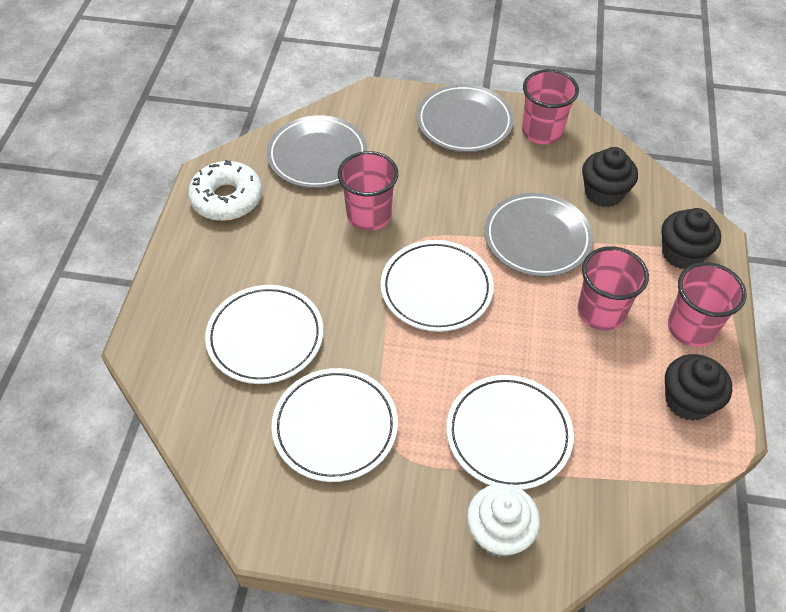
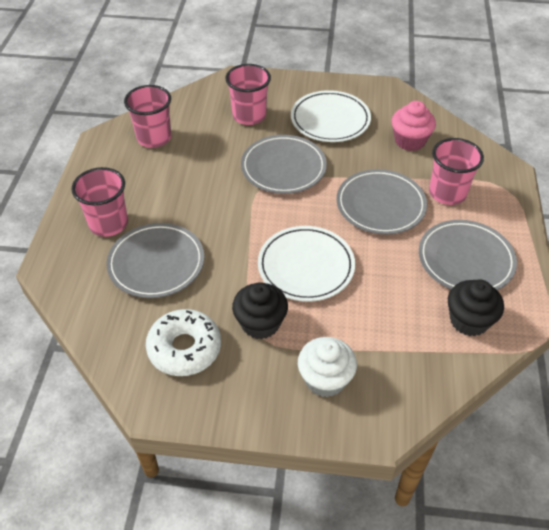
black cupcake: [582,147,638,207] [661,208,721,269] [665,354,732,421] = 3 -> [232,282,288,339] [448,279,504,336] = 2
grey plate: [267,115,367,188] [417,84,514,152] [484,193,593,277] = 3 -> [107,223,204,298] [241,135,327,194] [336,169,427,235] [419,220,517,290] = 4
pink cupcake: none = 0 -> [392,101,436,151] = 1
white plate: [205,285,323,384] [271,368,398,482] [381,240,494,332] [446,375,574,490] = 4 -> [258,226,355,302] [291,90,371,142] = 2

